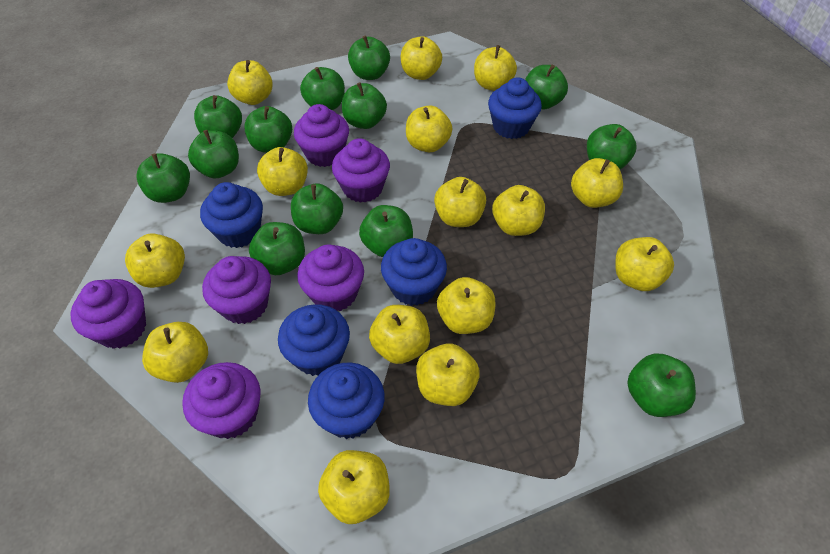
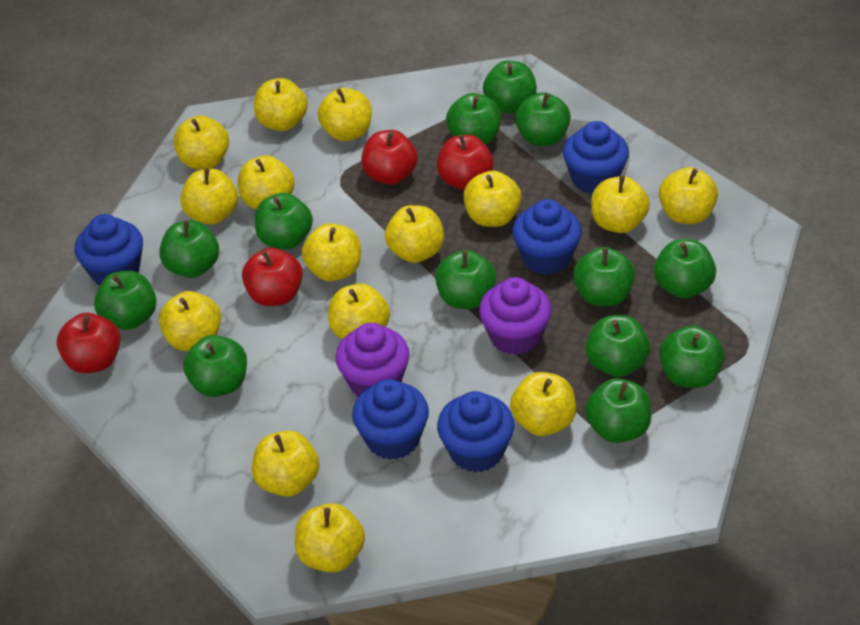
purple cupcake: [70,279,146,349] [182,362,261,439] [202,256,271,324] [294,104,349,167] [297,244,364,311] [332,138,390,203] = 6 -> [335,323,410,397] [479,277,552,355] = 2
red apple: none = 0 -> [57,313,121,373] [242,248,303,306] [361,130,418,185] [437,134,494,190] = 4

